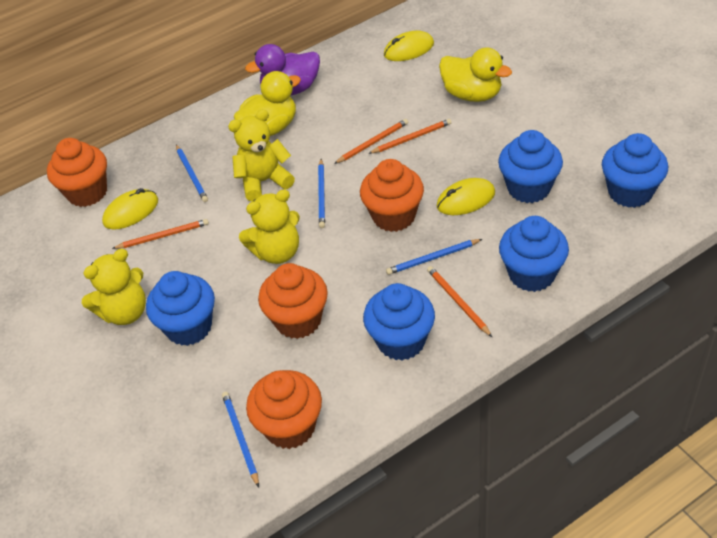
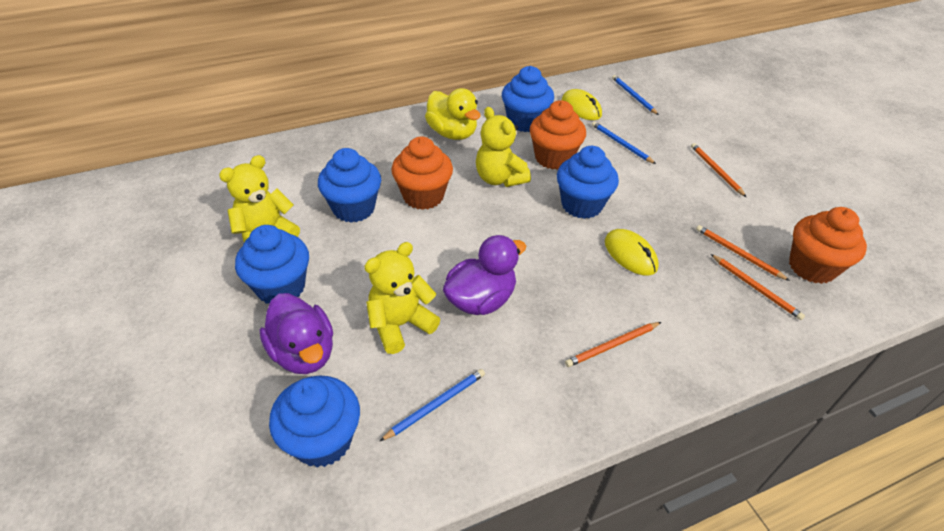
blue pencil: [176,145,208,202] [222,392,259,487] [318,159,325,228] [386,239,482,275] = 4 -> [380,369,485,441] [592,121,656,164] [612,75,659,115] = 3
orange cupcake: [47,138,107,207] [246,370,322,449] [258,263,328,339] [360,159,424,232] = 4 -> [391,137,453,210] [530,100,586,170] [789,207,867,284] = 3
purple duck: [245,44,320,95] = 1 -> [260,293,333,374] [443,235,526,315] = 2
yellow duck: [234,71,301,136] [439,48,512,102] = 2 -> [425,88,481,140] = 1
yellow mouse: [102,188,158,230] [384,31,434,61] [436,178,495,215] = 3 -> [562,89,602,120] [605,229,659,276] = 2

